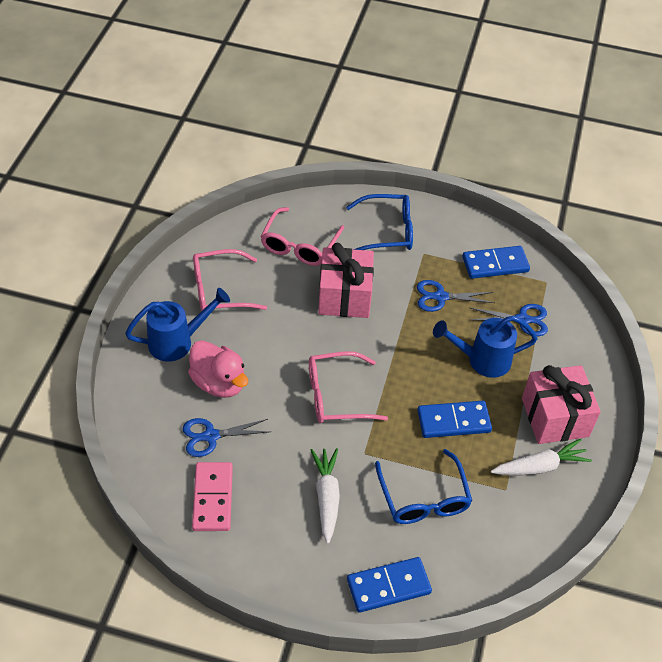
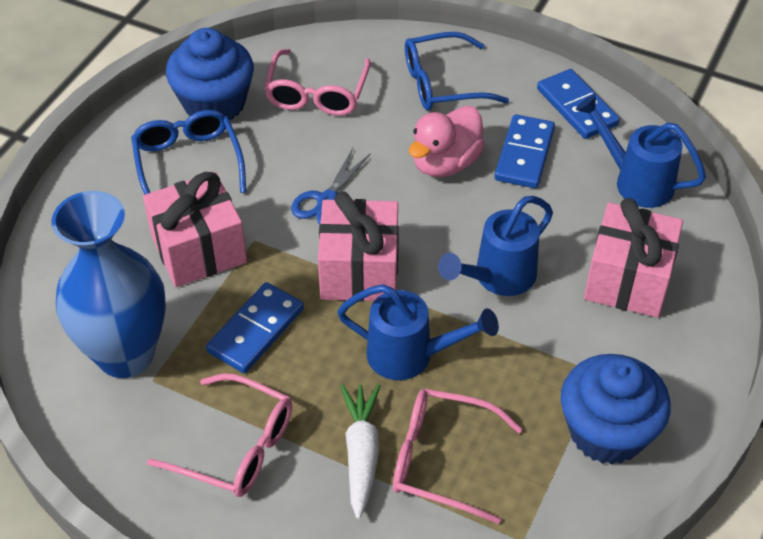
blue cupcake: none = 0 -> [166,28,254,120] [561,354,671,465] = 2
blue scissors: [183,418,270,457] [417,280,495,312] [470,304,548,336] = 3 -> [291,148,371,224] = 1
blue vase: none = 0 -> [52,191,166,378] = 1
blue watering can: [125,288,230,361] [433,316,538,378] = 2 -> [337,284,499,380] [438,196,553,296] [576,94,706,208] = 3
pink domino: [192,462,233,531] = 1 -> none = 0
pink gift: [318,243,374,318] [522,365,601,444] = 2 -> [143,172,247,287] [318,191,399,302] [584,198,683,318] = 3
white carrot: [311,448,340,544] [491,439,592,475] = 2 -> [340,384,380,519] = 1

